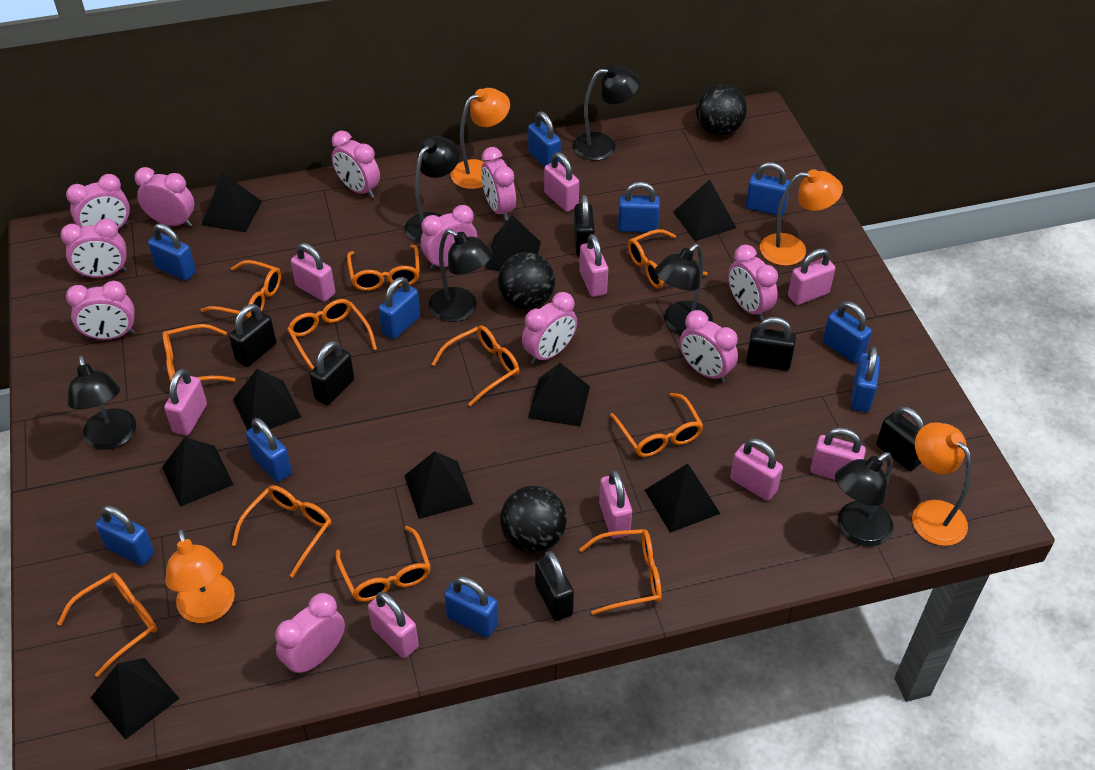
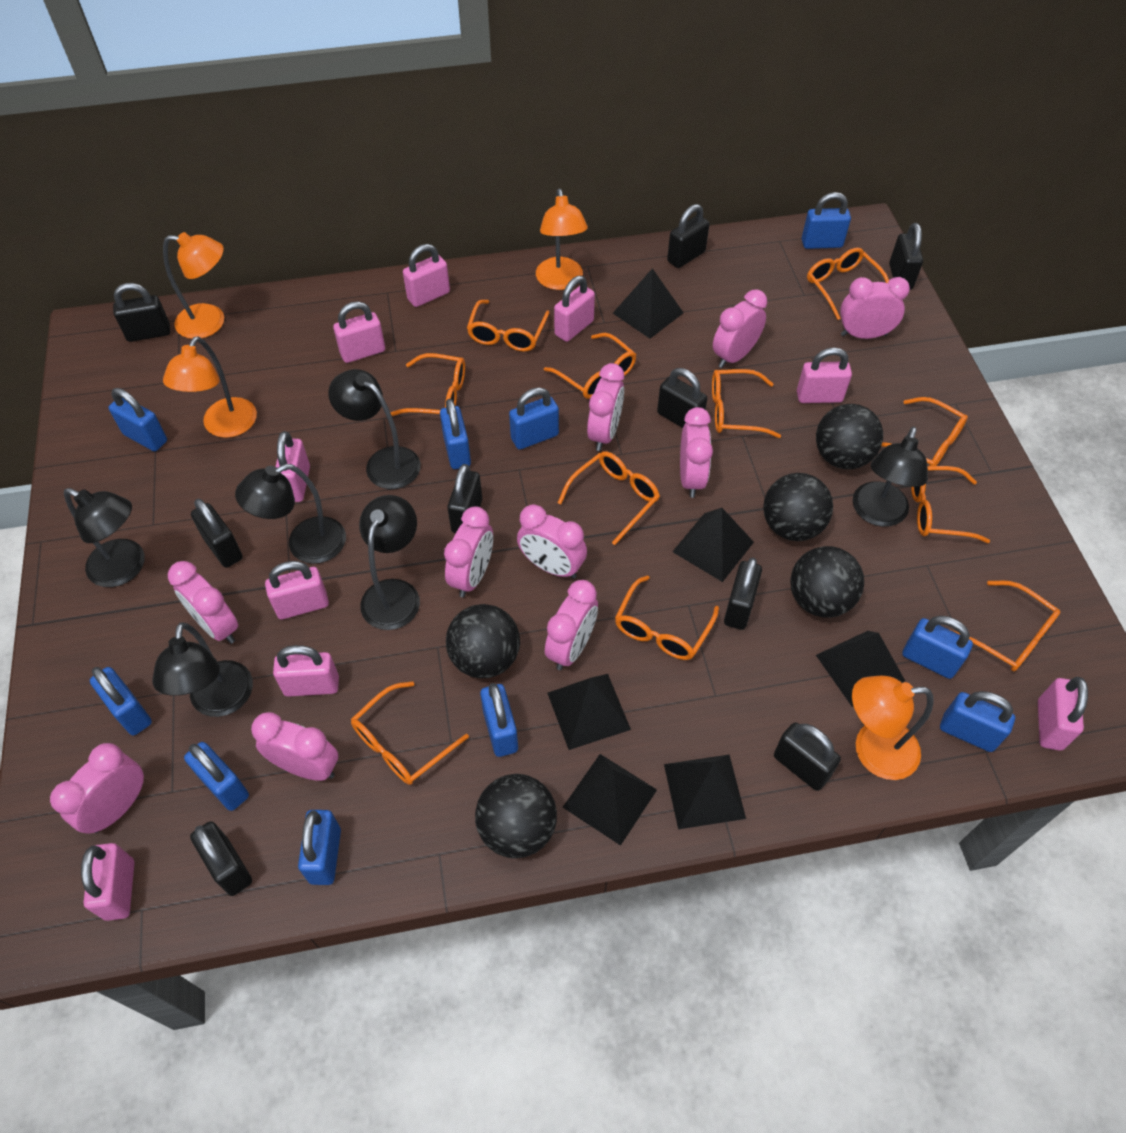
black ball: [498,252,555,309] [500,486,567,553] [696,84,747,136] = 3 -> [446,604,520,678] [475,774,557,858] [763,473,833,541] [790,546,864,618] [816,404,883,469] = 5
black padlock: [229,304,276,367] [310,341,354,405] [535,551,574,621] [574,195,595,257] [746,317,796,371] [876,406,924,471] = 6 -> [113,283,170,342] [190,821,252,896] [191,499,243,568] [448,464,482,533] [657,368,707,428] [667,204,710,268] [724,558,762,630] [774,722,841,791] [889,223,923,290] = 9
black pyramid: [91,658,180,740] [162,437,234,507] [201,173,262,232] [233,369,301,430] [404,451,473,519] [485,215,541,271] [528,363,590,427] [645,464,721,533] [673,180,736,241] = 9 -> [548,674,631,750] [563,754,657,846] [613,268,684,339] [664,755,746,829] [672,508,754,582] [816,631,905,707] = 6
pink clock: [60,218,127,278] [66,174,130,229] [66,281,135,340] [135,167,194,227] [275,593,345,676] [331,131,380,198] [421,205,477,270] [481,147,516,221] [522,292,577,365] [680,310,738,383] [728,245,778,321] = 11 -> [50,743,144,834] [168,561,238,644] [251,712,338,781] [444,506,493,597] [517,504,587,579] [545,580,598,670] [587,363,624,451] [680,407,713,498] [713,289,767,368] [840,277,910,339] = 10

